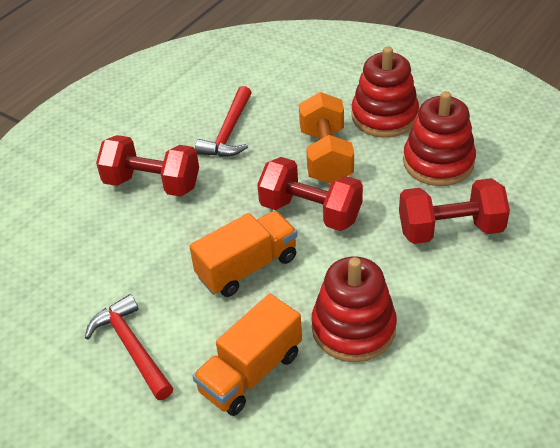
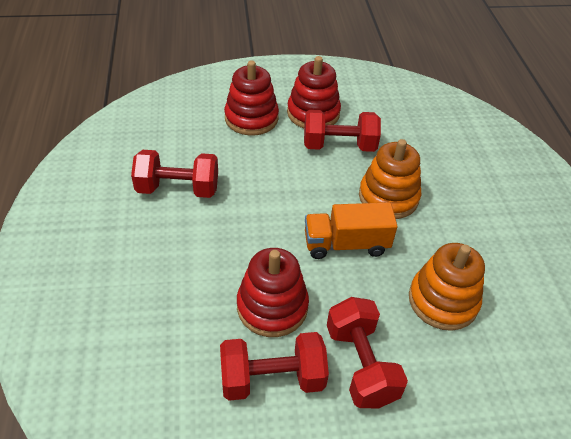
orange dumbbell: [299,92,354,184] = 1 -> none = 0
orange stacking toy: none = 0 -> [359,139,421,219] [409,243,485,331] = 2
orange truck: [189,211,297,297] [193,294,302,416] = 2 -> [305,202,398,259] = 1
red dumbbell: [96,135,199,197] [257,157,363,231] [399,178,510,244] = 3 -> [131,150,218,198] [220,332,329,401] [304,110,381,152] [327,297,408,409] = 4
red hammer: [85,294,173,400] [195,86,252,157] = 2 -> none = 0

